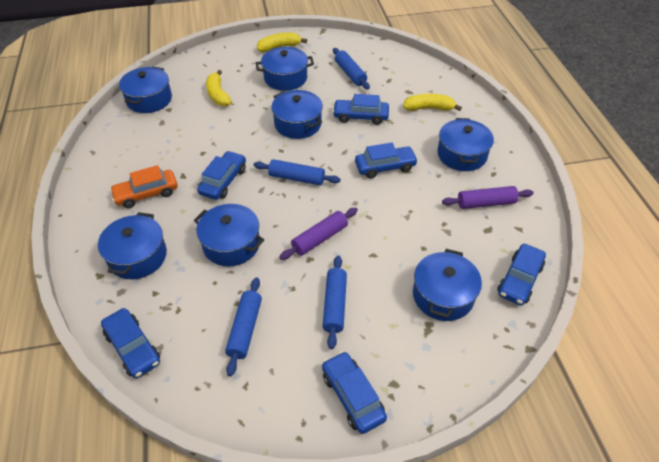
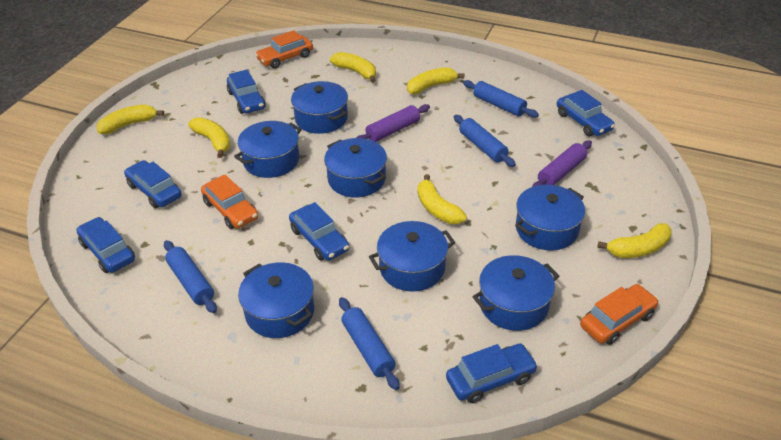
orange car: [110,165,178,208] = 1 -> [201,174,258,229] [255,30,313,69] [580,284,659,345] = 3
yellow banana: [206,70,232,106] [257,32,307,52] [403,94,462,111] = 3 -> [97,104,164,134] [188,117,230,158] [330,52,376,83] [407,67,465,94] [418,174,467,224] [597,223,672,258] = 6

